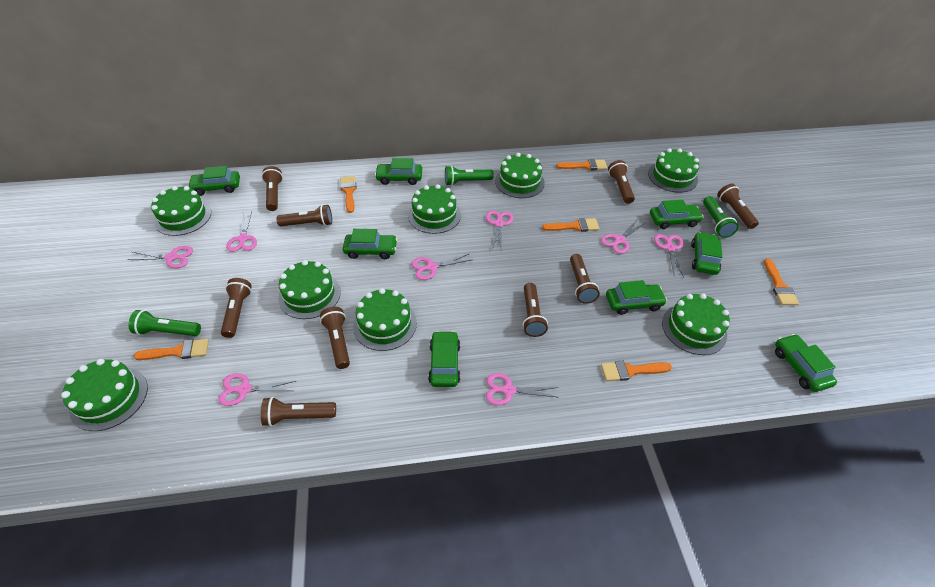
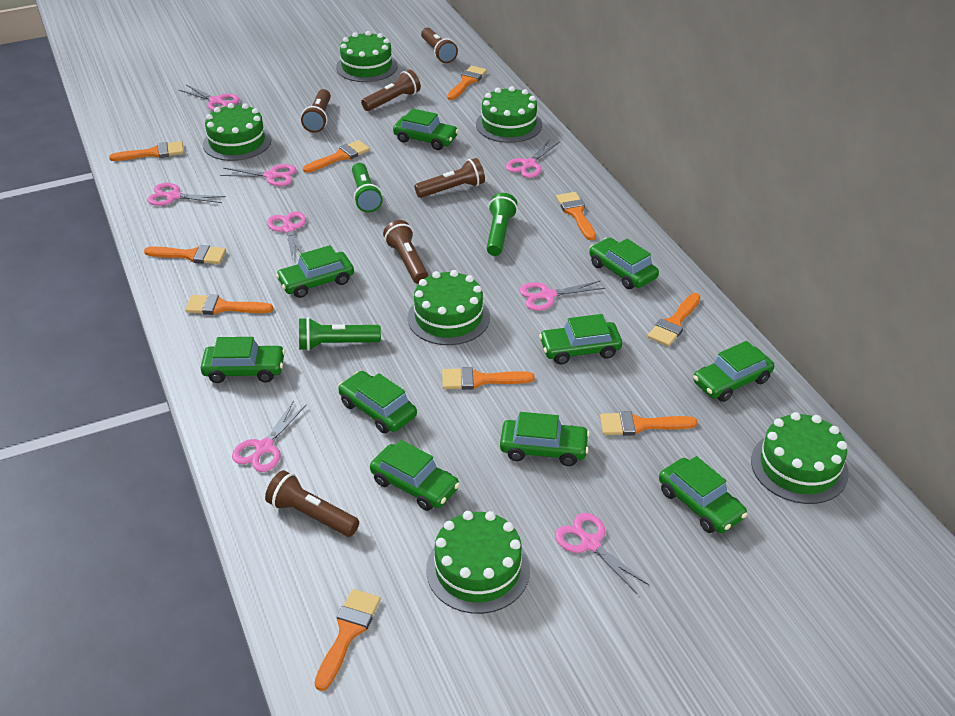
brown flashlight: [221,278,252,338] [261,397,336,426] [262,166,283,211] [276,205,332,226] [320,307,350,369] [523,283,548,337] [570,254,600,304] [608,160,635,204] [717,184,759,229] = 9 -> [265,470,359,537] [301,89,331,133] [361,70,421,111] [383,220,428,284] [414,158,485,198] [421,27,458,63] = 6
green cake: [61,359,148,431] [151,186,211,236] [278,260,341,319] [353,288,417,351] [408,184,461,234] [495,153,545,198] [648,148,699,193] [662,293,730,355] = 8 -> [203,103,271,161] [336,31,398,82] [408,270,490,345] [426,511,530,614] [476,86,542,143] [751,412,849,504] = 6
green car: [188,166,240,196] [343,229,398,259] [375,158,422,185] [428,331,460,387] [606,280,667,315] [650,200,704,229] [691,232,722,275] [775,334,837,392] = 8 -> [201,337,285,383] [276,245,354,298] [338,371,417,434] [370,440,460,511] [393,108,459,150] [500,412,590,466] [539,314,622,365] [589,237,659,289] [659,456,748,533] [693,341,774,402] = 10
orange brush: [133,339,209,360] [340,176,357,213] [542,218,599,232] [556,159,607,170] [601,361,672,381] [764,258,799,305] = 6 -> [109,141,184,161] [144,245,226,264] [185,294,273,315] [303,140,370,173] [314,589,381,691] [442,367,535,390] [447,66,487,100] [556,192,596,240] [600,411,697,436] [647,293,701,347] = 10

